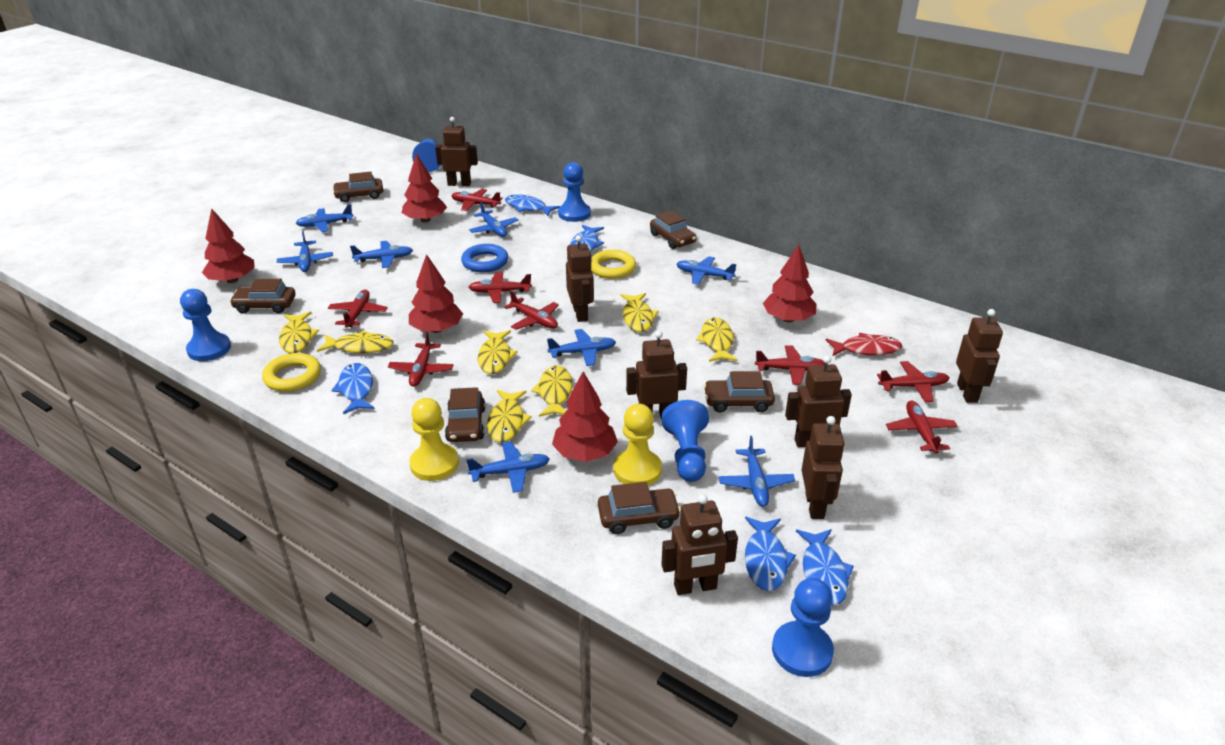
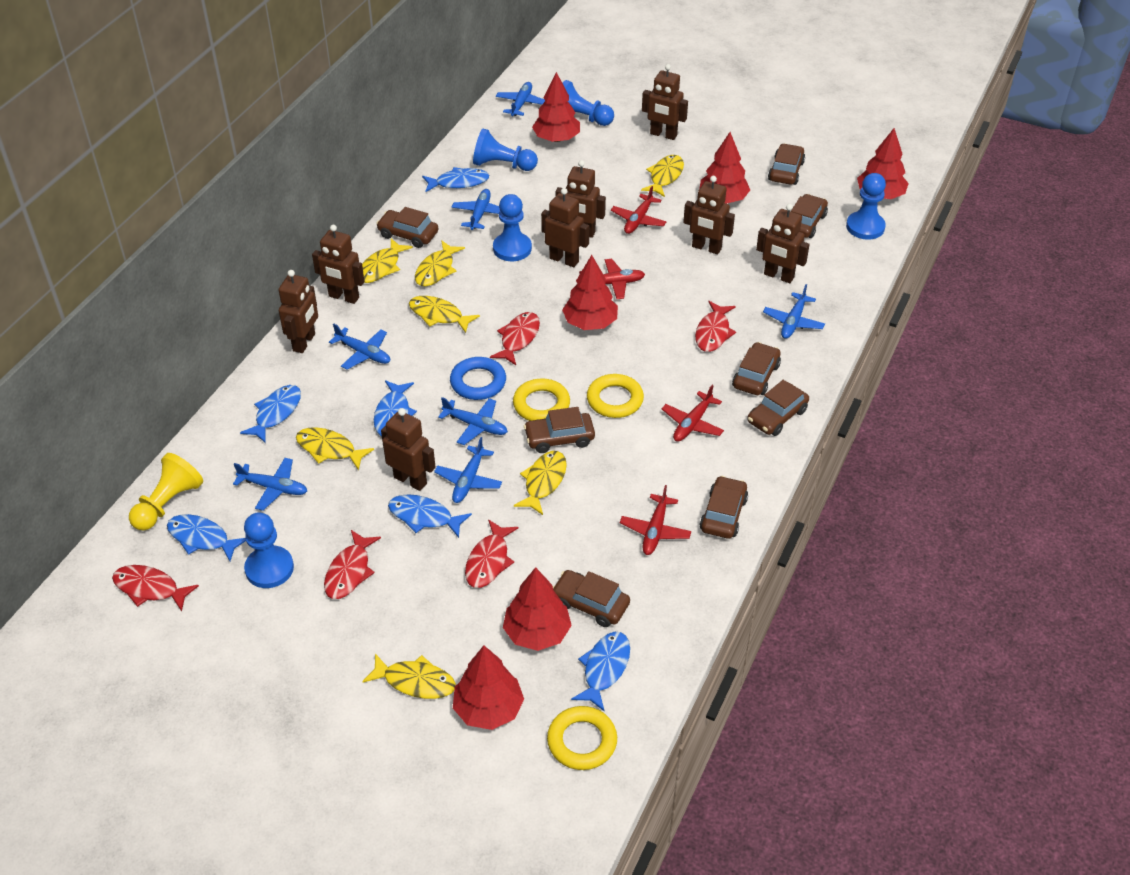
blue fish: [331,363,375,414] [505,194,560,216] [570,225,604,252] [745,517,796,591] [796,529,854,605] = 5 -> [167,514,246,561] [240,385,301,443] [374,380,417,436] [388,494,472,538] [422,167,489,192] [571,632,630,711] = 6
blue plane: [277,231,333,272] [296,205,353,232] [350,241,413,268] [466,441,550,493] [469,202,518,237] [547,329,616,366] [676,256,736,285] [719,436,795,507] = 8 -> [233,458,307,511] [329,324,390,370] [434,437,502,503] [438,397,508,445] [452,189,500,230] [496,82,545,116] [763,284,825,339] = 7
brown car: [230,279,295,314] [332,172,383,202] [445,387,486,442] [598,482,681,534] [650,210,697,249] [704,371,775,413] = 6 -> [376,207,438,248] [524,407,595,453] [553,570,630,627] [700,476,748,539] [732,342,781,395] [747,380,809,436] [768,143,805,185] [791,194,828,238] = 8
brown robot: [435,117,478,186] [566,235,594,322] [626,331,687,419] [661,494,738,595] [785,355,852,447] [802,416,845,519] [956,309,1003,403] = 7 -> [279,270,318,353] [312,225,365,304] [381,408,435,491] [541,188,589,267] [556,160,606,238] [642,64,688,140] [683,176,735,254] [756,204,810,283] = 8
red fish: [826,333,902,356] = 1 -> [112,565,199,611] [324,530,381,599] [465,519,519,588] [490,312,540,365] [695,301,736,352] = 5
red plane: [328,290,388,328] [388,332,453,387] [451,189,503,211] [469,272,532,303] [504,291,559,330] [755,345,825,385] [877,361,949,402] [886,401,958,453] = 8 -> [579,259,645,299] [611,186,666,234] [620,485,691,555] [662,385,724,442] = 4
red tree: [202,208,255,283] [402,153,447,223] [409,254,463,333] [552,371,618,462] [763,245,817,322] = 5 -> [453,646,524,730] [503,567,572,651] [532,72,580,142] [562,255,618,330] [699,132,750,204] [857,128,909,199] = 6
yellow pawn: [409,398,459,481] [613,404,662,486] = 2 -> [129,453,203,531] = 1
yellow ring: [262,353,321,392] [591,250,636,279] = 2 -> [513,378,570,421] [547,706,617,770] [587,374,644,418] = 3

